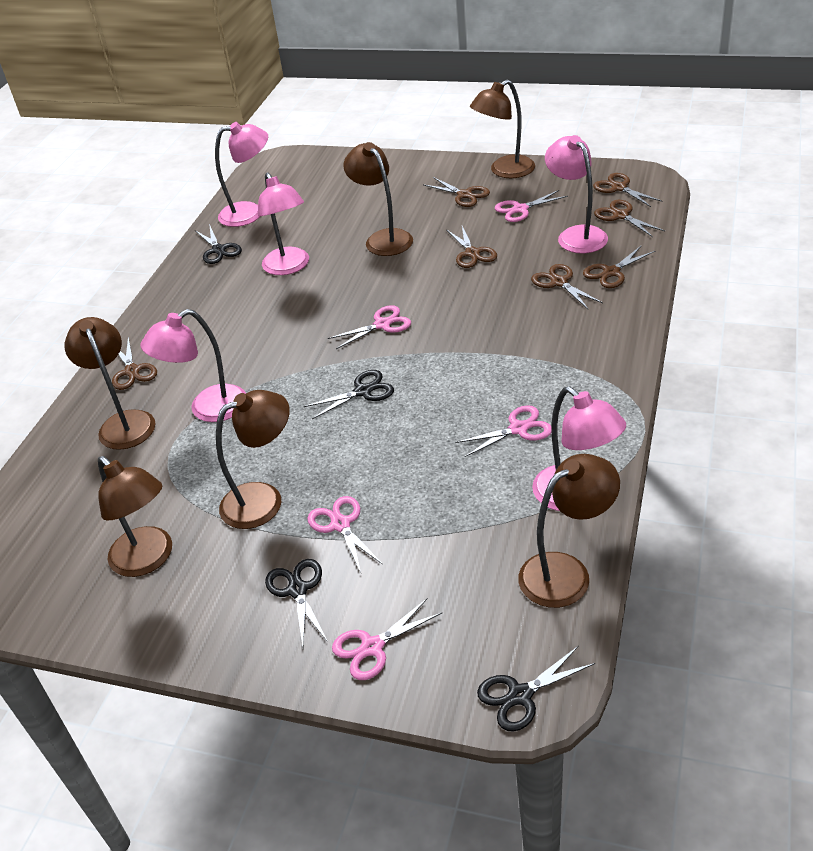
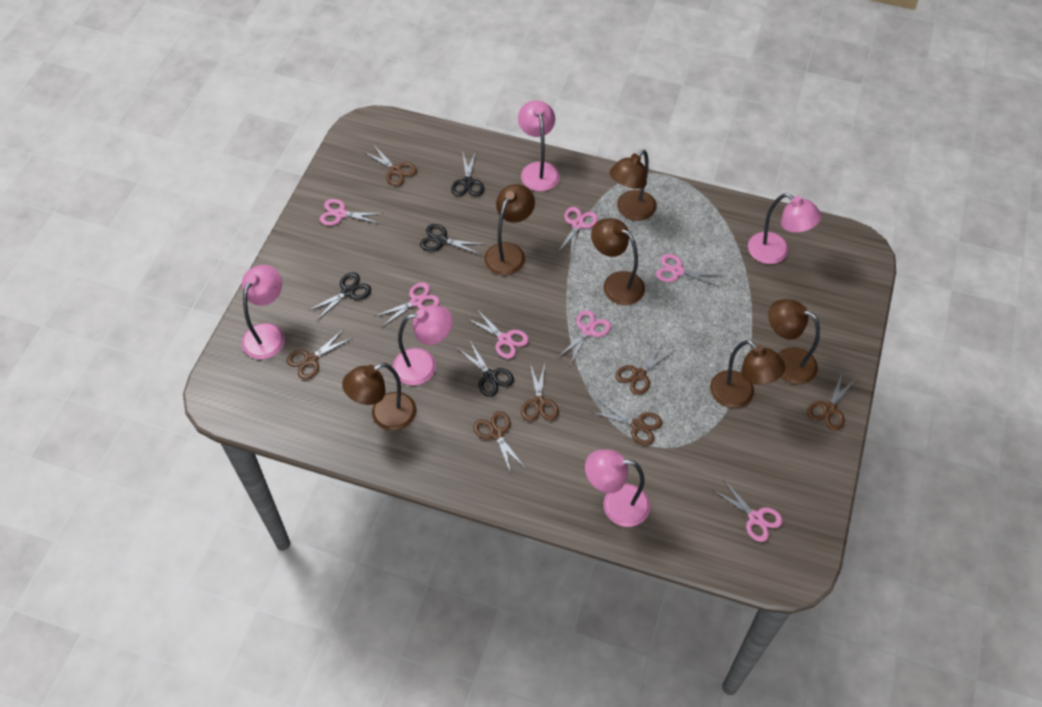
pink scissors: [307,496,383,572] [328,305,411,349] [332,598,442,680] [456,405,552,457] [495,190,568,222] = 5 -> [319,199,384,226] [374,282,440,327] [466,311,529,359] [557,310,611,365] [558,207,598,255] [656,254,720,287] [713,479,783,542] = 7

